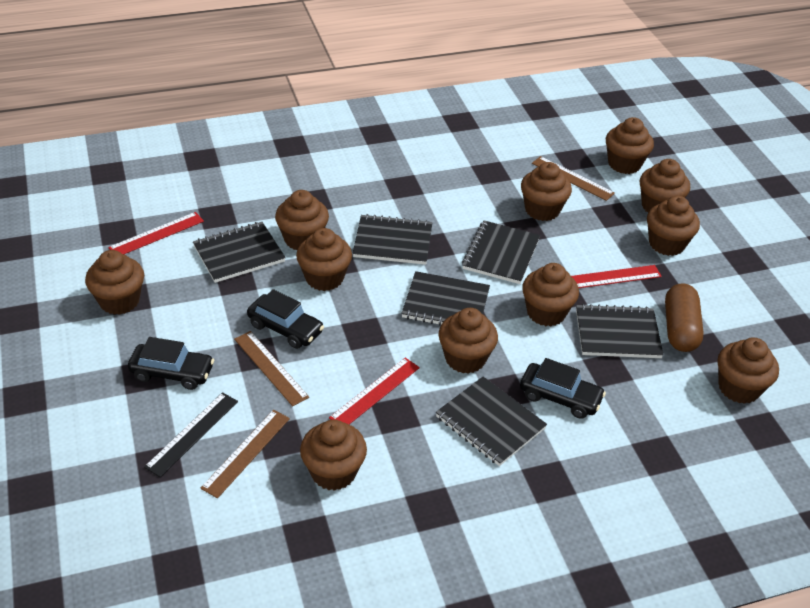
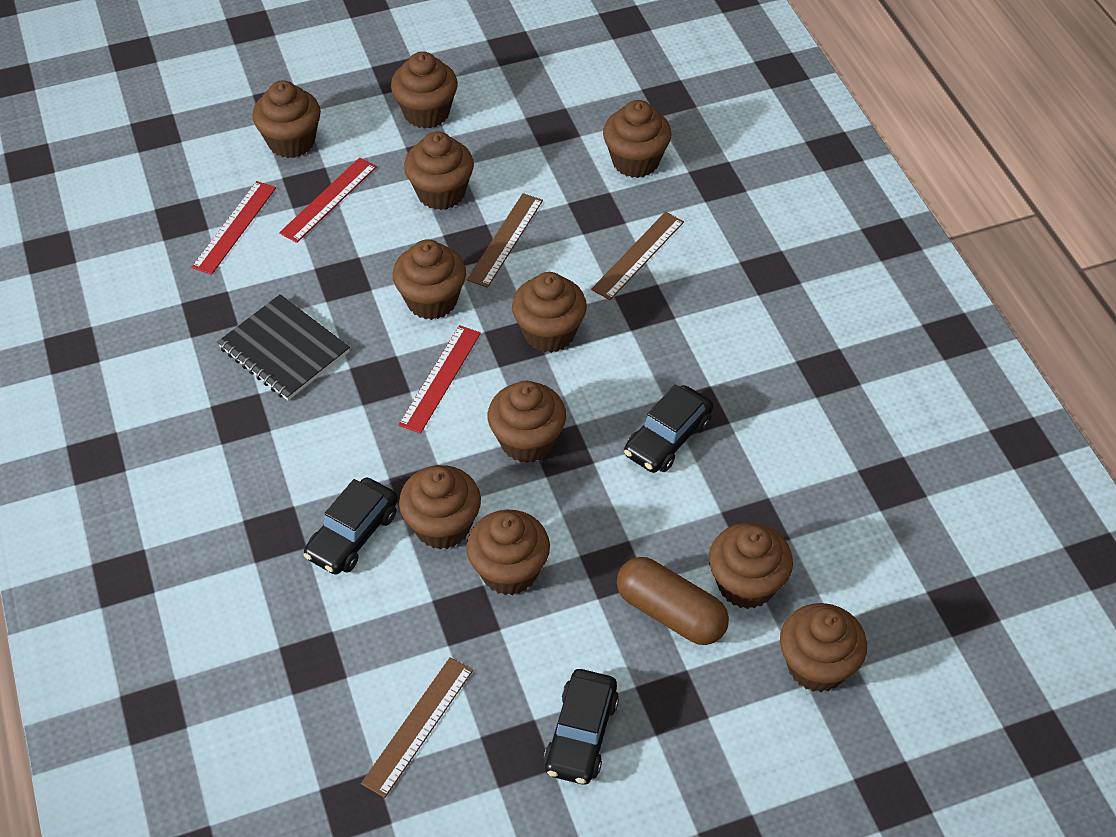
black notebook: [193,222,286,283] [353,214,432,265] [401,271,490,325] [436,377,547,466] [462,220,540,284] [576,304,664,358] = 6 -> [217,294,350,401] = 1
black ruler: [144,392,238,477] = 1 -> none = 0

